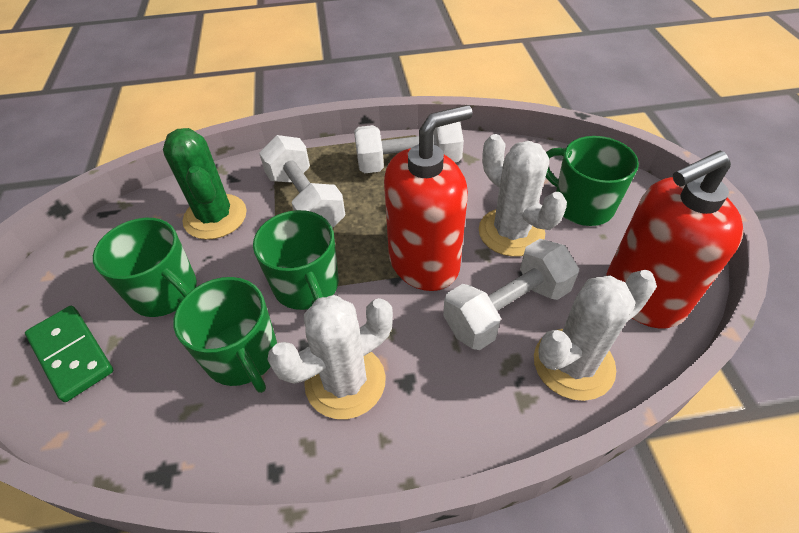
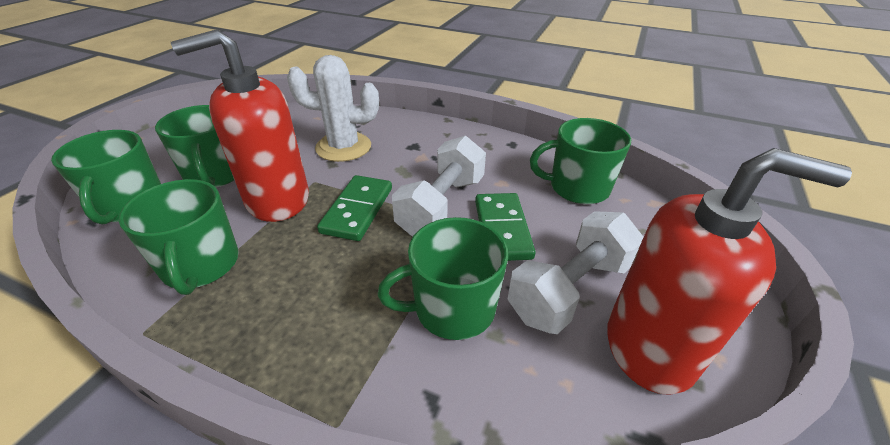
green cactus: [163,128,247,240] = 1 -> none = 0
green domino: [25,306,114,402] = 1 -> [317,175,392,241] [475,193,536,261] = 2
green mug: [93,218,197,317] [173,277,277,393] [253,210,339,310] [546,136,639,226] = 4 -> [51,130,161,224] [118,179,239,295] [155,105,234,188] [377,217,508,340] [530,118,631,204] = 5
white cactus: [267,295,393,419] [479,134,567,257] [534,270,657,401] = 3 -> [287,55,379,162] = 1
white dumbbell: [259,135,345,228] [354,122,464,173] [443,239,579,350] = 3 -> [392,136,486,237] [507,211,643,334] = 2

